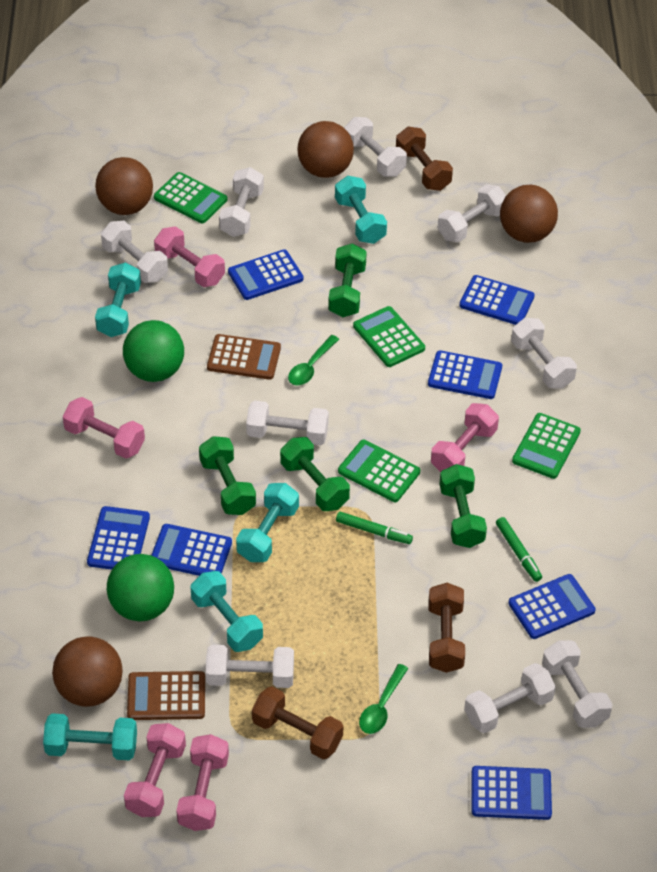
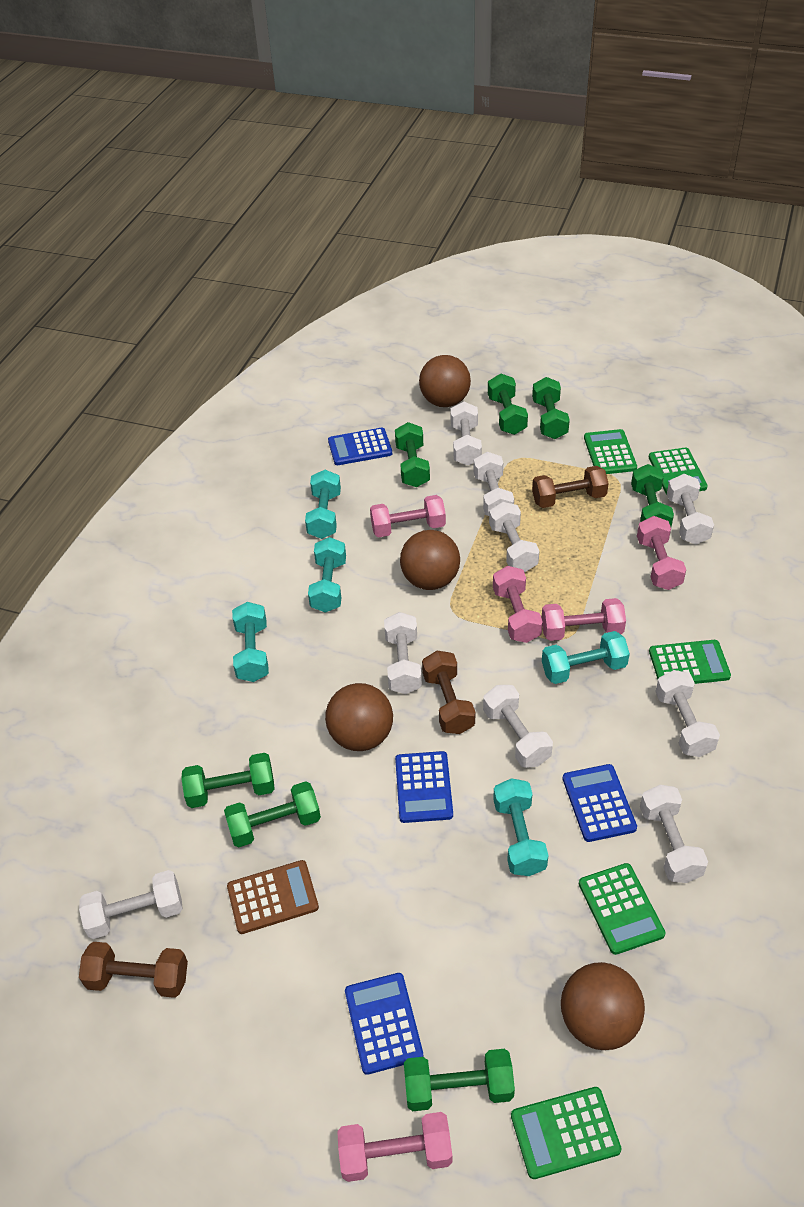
blue calculator: [87,506,150,570] [151,524,232,576] [228,249,303,300] [428,350,502,399] [459,275,535,325] [472,766,552,820] [508,574,596,639] = 7 -> [328,428,392,465] [345,973,423,1075] [395,751,453,823] [562,764,637,842] = 4
brown calculator: [127,671,205,720] [207,334,281,380] = 2 -> [227,860,319,934] = 1
green ball: [107,554,174,622] [123,320,184,382] = 2 -> none = 0
green calculator: [154,172,227,224] [338,440,420,502] [353,306,425,367] [512,413,581,479] = 4 -> [511,1087,621,1179] [579,863,666,955] [584,429,637,474] [649,447,708,495] [649,640,731,684] = 5
green dumbbell: [199,436,256,515] [280,437,350,511] [328,244,367,317] [439,464,487,548] = 4 -> [181,753,275,808] [224,781,321,847] [395,422,430,487] [404,1049,515,1111] [488,374,528,435] [532,377,570,439] [631,464,674,527] = 7
green marker: [336,512,413,544] [496,517,542,582] = 2 -> none = 0
green spoon: [288,335,339,385] [359,664,408,734] = 2 -> none = 0

